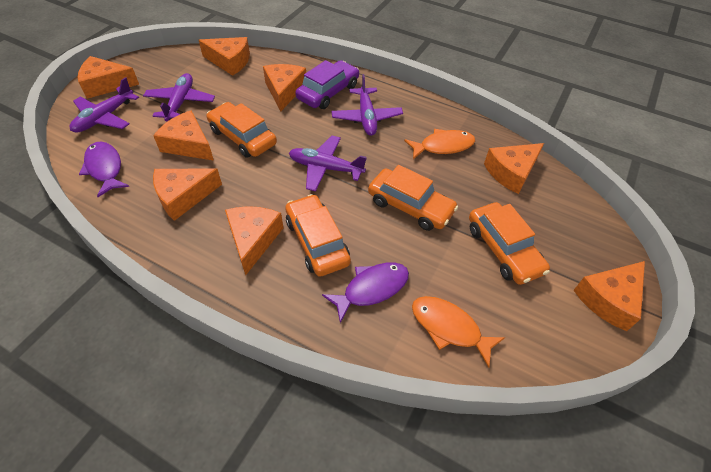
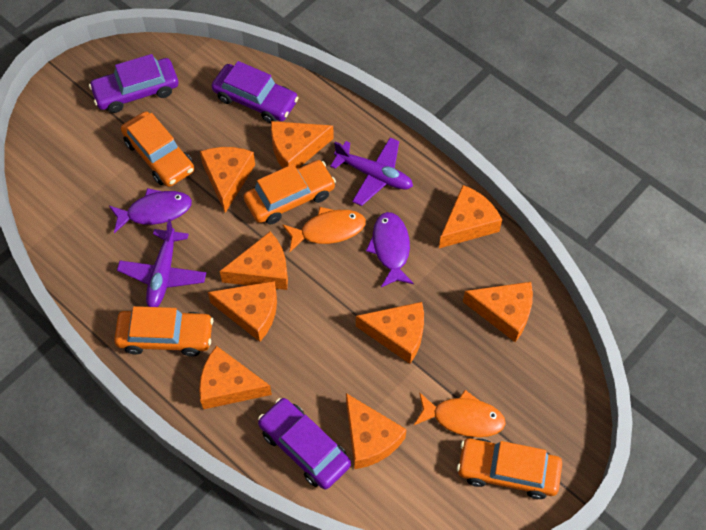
orange cheese: [78,56,139,99] [153,110,214,161] [153,168,222,221] [199,37,250,76] [225,206,283,275] [263,64,306,112] [484,143,544,194] [574,261,645,331] = 8 -> [199,346,272,409] [200,147,255,213] [208,281,277,342] [220,232,288,290] [271,121,334,169] [346,393,407,469] [356,302,424,364] [439,185,502,248] [463,282,533,342] = 9
purple car: [295,60,359,109] = 1 -> [89,54,178,113] [212,61,299,123] [258,398,351,489] = 3
purple plane: [70,77,139,133] [143,73,215,121] [289,136,367,191] [331,74,403,136] = 4 -> [117,219,206,307] [330,138,413,206] = 2

